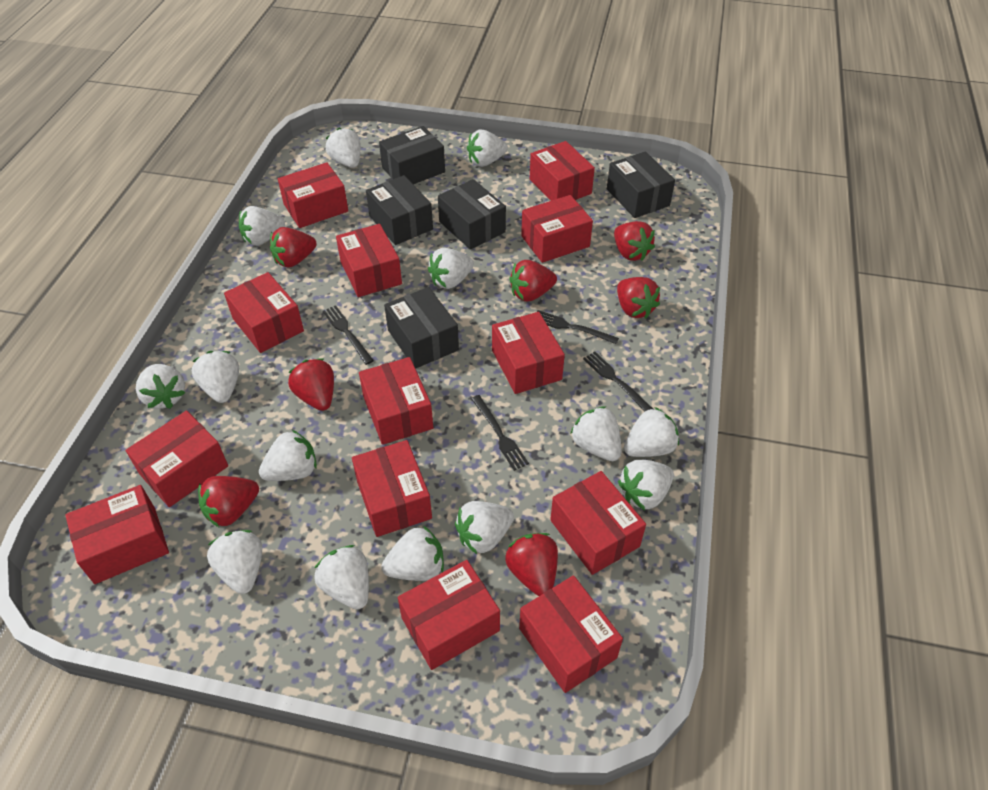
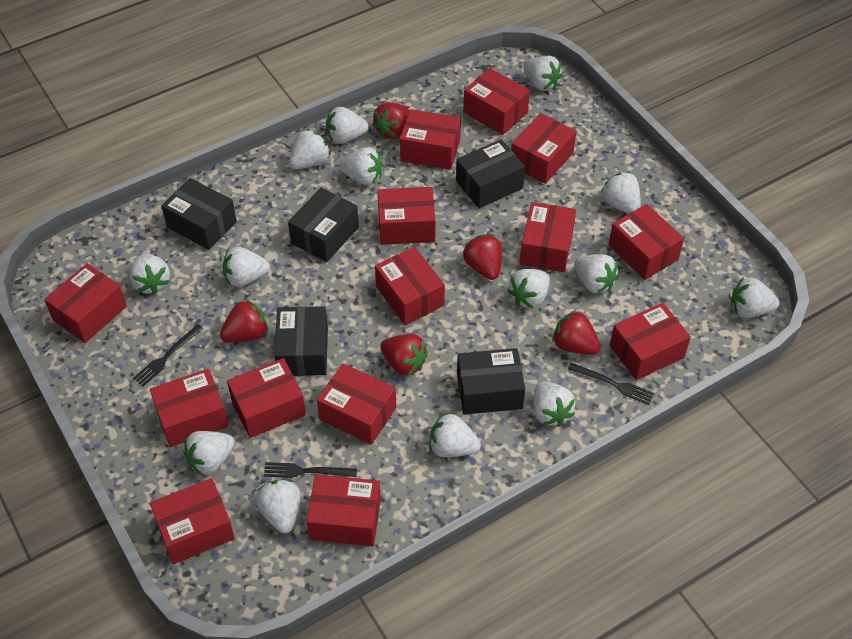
black fork: [323,305,374,365] [471,395,529,471] [537,310,619,344] [583,352,653,412] = 4 -> [133,324,204,387] [264,462,357,478] [568,363,654,405] = 3
red box: [65,485,169,584] [125,411,228,507] [224,272,304,353] [278,162,348,228] [336,224,402,297] [352,440,432,537] [359,357,433,445] [398,560,500,670] [492,312,565,394] [519,575,623,693] [521,195,593,263] [530,141,595,201] [550,471,646,575] = 13 -> [44,263,127,343] [150,369,229,447] [150,478,235,564] [227,358,306,438] [306,474,381,546] [317,363,396,445] [375,247,445,325] [378,187,436,245] [400,109,461,170] [463,68,530,135] [511,113,576,184] [520,202,576,272] [609,204,684,280] [610,303,691,380] = 14
red strawberry: [198,476,259,527] [270,227,317,268] [288,358,334,411] [505,533,558,596] [509,260,557,302] [614,221,655,261] [617,277,660,318] = 7 -> [220,299,268,343] [372,103,409,139] [380,334,428,376] [463,235,502,280] [552,310,600,355] = 5

